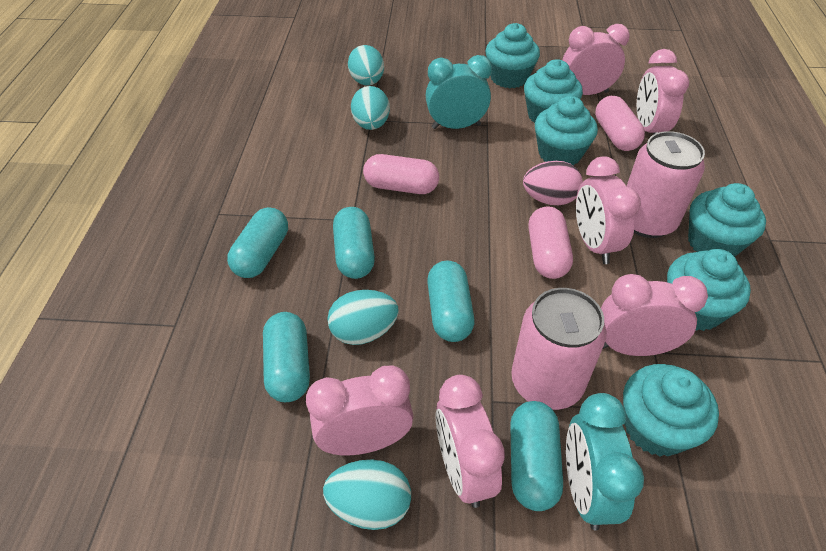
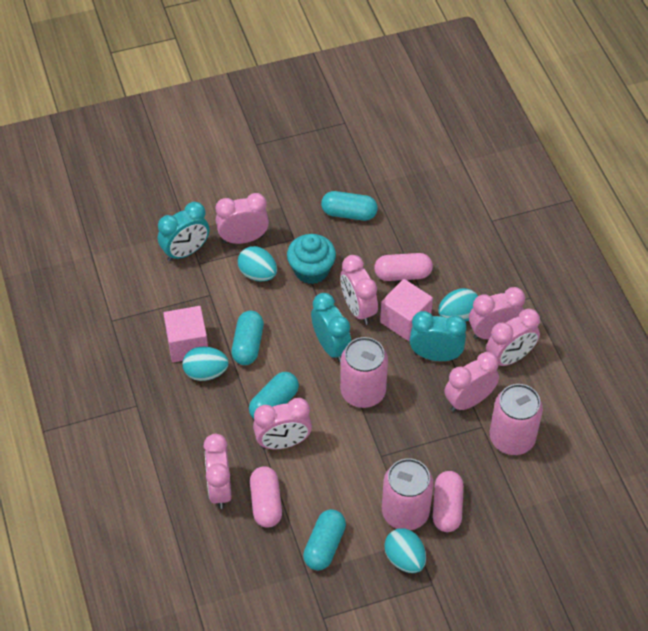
pink can: [511,288,606,410] [627,131,705,238] = 2 -> [340,337,388,408] [382,458,433,530] [490,384,543,455] = 3
pink clock: [306,366,414,455] [436,375,505,508] [562,24,630,95] [576,156,641,264] [601,274,708,356] [637,49,689,135] = 6 -> [203,434,232,509] [216,193,269,244] [253,398,312,449] [340,255,378,325] [444,352,499,412] [469,287,525,339] [486,309,540,366] = 7
pink cube: none = 0 -> [163,306,208,362] [380,279,433,341] = 2
pink egg: [523,161,583,205] = 1 -> none = 0
turquoise capsule: [227,207,288,278] [263,312,310,402] [333,207,375,279] [427,261,475,342] [510,401,563,511] = 5 -> [231,311,264,365] [249,372,299,419] [303,509,346,571] [321,191,378,221] = 4
turquoise clock: [426,55,492,129] [566,393,644,530] = 2 -> [158,202,210,261] [311,293,351,362] [410,311,467,361] = 3
turquoise cupcake: [485,23,540,88] [524,59,583,123] [535,96,598,166] [623,364,719,457] [667,249,751,331] [688,183,766,257] = 6 -> [287,234,336,284] = 1

